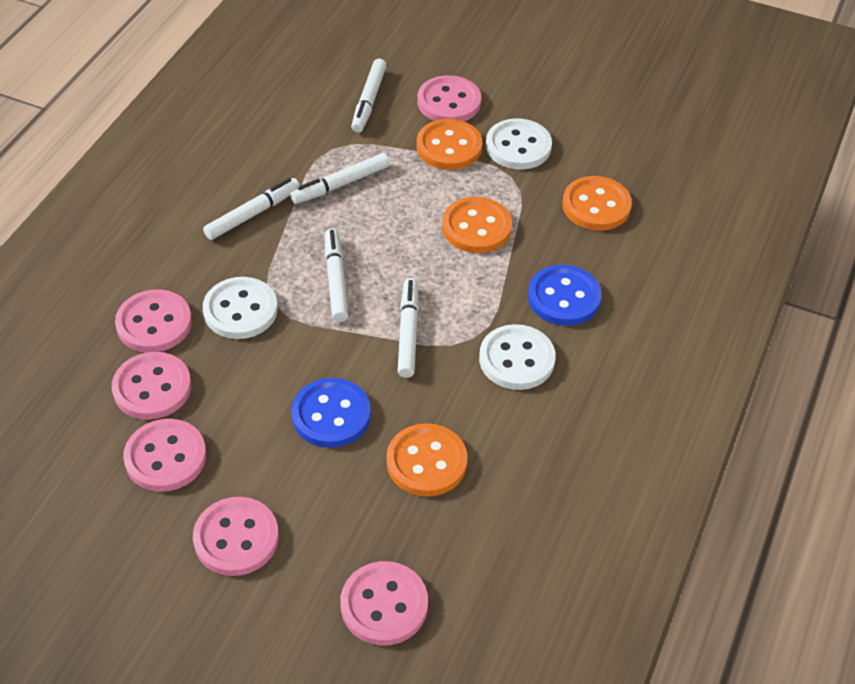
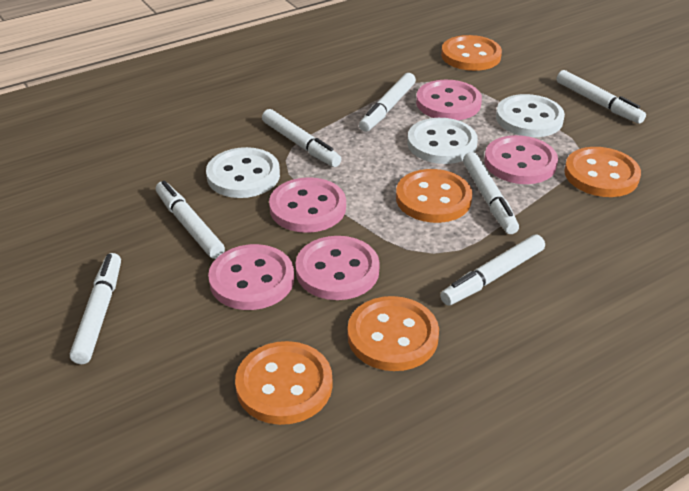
blue button: [292,378,371,448] [528,265,602,326] = 2 -> none = 0
orange button: [386,423,467,497] [417,119,482,170] [442,197,512,253] [562,176,632,231] = 4 -> [235,341,333,425] [348,296,439,371] [396,169,472,223] [441,35,502,71] [564,147,641,197] = 5
pink button: [112,352,191,420] [115,289,192,352] [123,419,206,492] [193,497,279,576] [340,561,428,645] [417,75,481,121] = 6 -> [208,244,294,310] [269,177,346,233] [295,236,380,300] [416,80,482,120] [484,135,558,184] = 5
white marker: [203,178,300,240] [290,153,390,204] [325,228,349,322] [351,59,387,133] [398,278,419,378] = 5 -> [70,253,121,364] [156,181,225,259] [262,109,341,167] [359,73,416,132] [440,235,545,306] [463,152,519,234] [556,70,646,124] = 7

